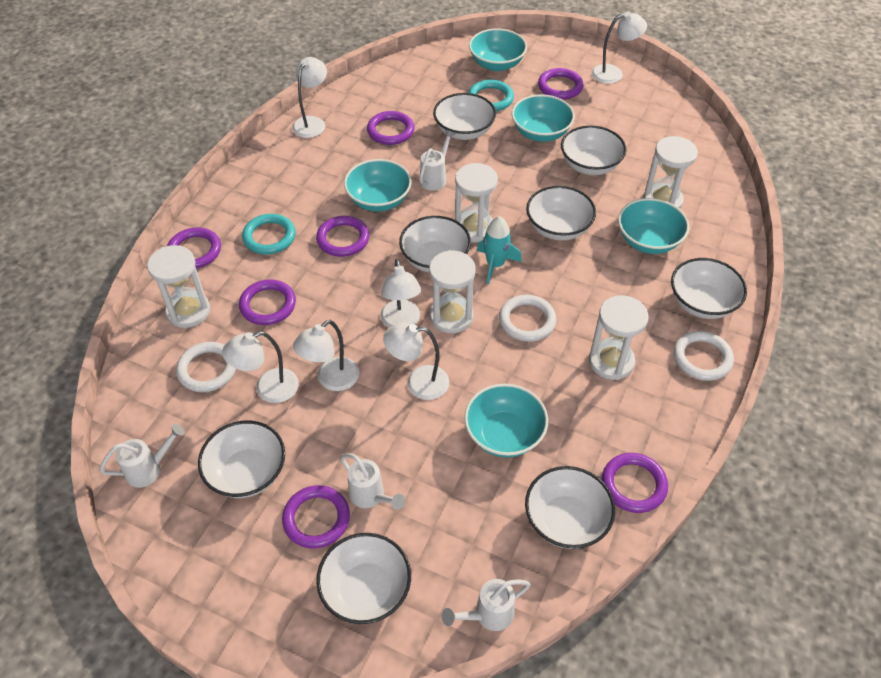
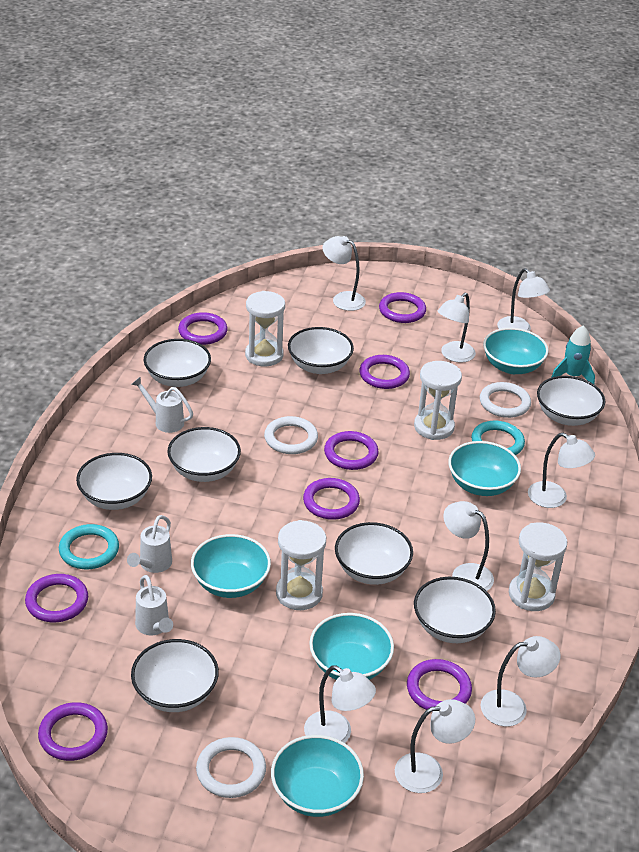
purple ring: [167,227,221,269] [239,280,296,325] [282,485,350,549] [316,216,369,257] [367,111,414,145] [538,68,584,99] [602,453,668,513] = 7 -> [25,574,88,622] [38,702,108,761] [178,312,227,345] [303,478,360,520] [324,431,379,470] [359,355,410,389] [379,292,426,323] [407,659,472,712] = 8
white hourglass: [147,245,210,328] [429,250,476,333] [455,163,498,242] [589,295,649,380] [643,136,698,209] = 5 -> [245,291,285,366] [276,520,326,610] [414,361,462,440] [509,522,567,611] = 4
white lamp: [222,331,299,403] [292,57,327,138] [293,320,359,391] [380,259,421,328] [383,323,449,400] [591,11,647,84] = 6 -> [304,665,376,743] [323,236,366,311] [395,699,475,793] [438,293,476,363] [443,501,494,591] [480,636,560,726] [497,268,550,331] [528,433,595,508] = 8
white watering can: [100,424,185,488] [340,453,405,510] [419,130,456,191] [442,579,531,631] = 4 -> [127,515,172,573] [131,377,193,433] [135,575,173,635] = 3

